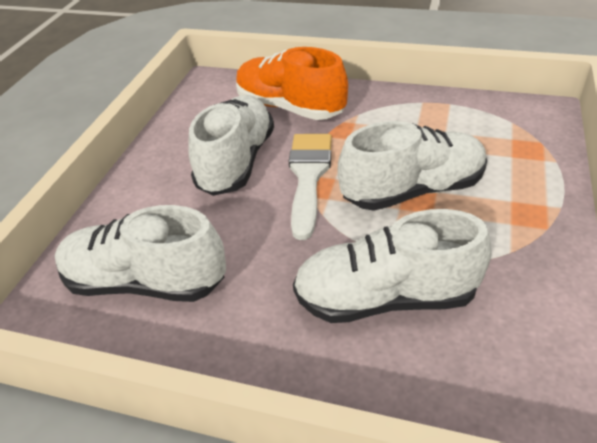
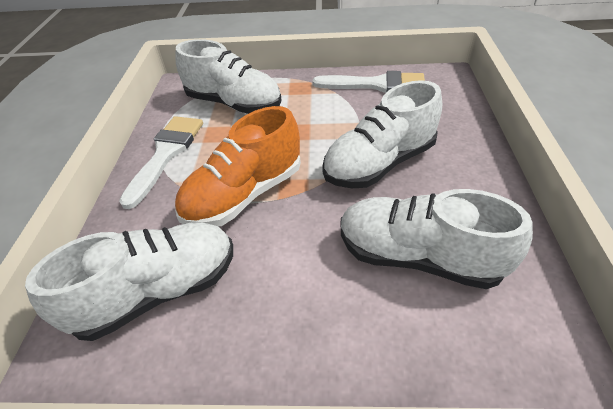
white brush: [289,134,332,240] = 1 -> [119,116,203,209] [312,71,425,93] = 2

